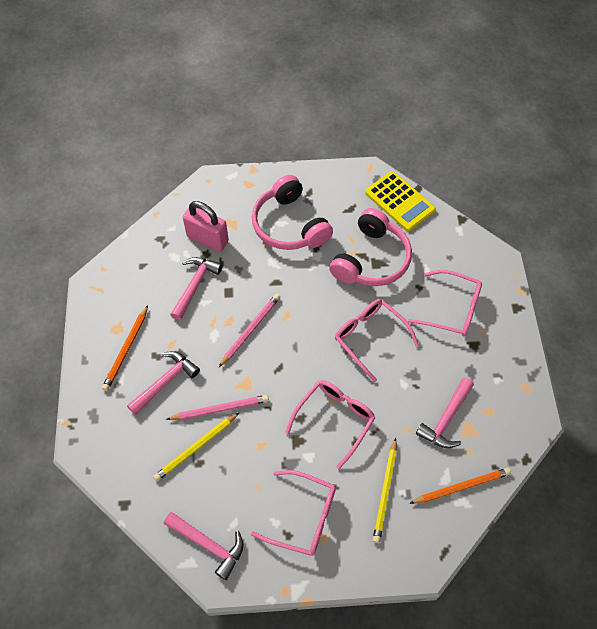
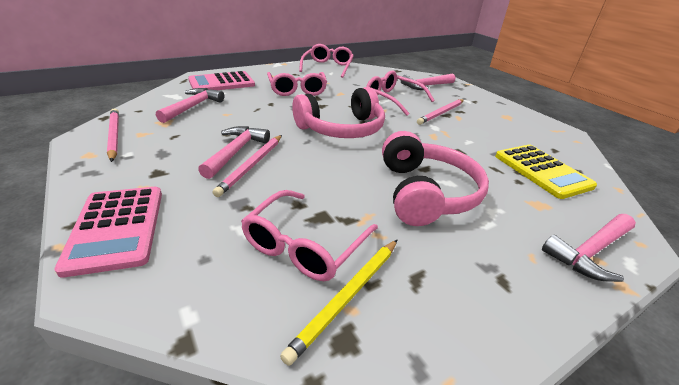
orange pencil: [102,305,148,391] [409,468,511,504] = 2 -> none = 0
pink calculator: none = 0 -> [54,187,162,278] [188,71,255,90] = 2
pink padlock: [183,201,229,252] = 1 -> none = 0
pink pencil: [166,395,269,420] [219,294,280,367] = 2 -> [107,109,119,162] [212,135,282,197] [417,99,464,125] = 3
yellow pencil: [153,413,239,481] [373,438,397,543] = 2 -> [280,240,397,366] = 1

